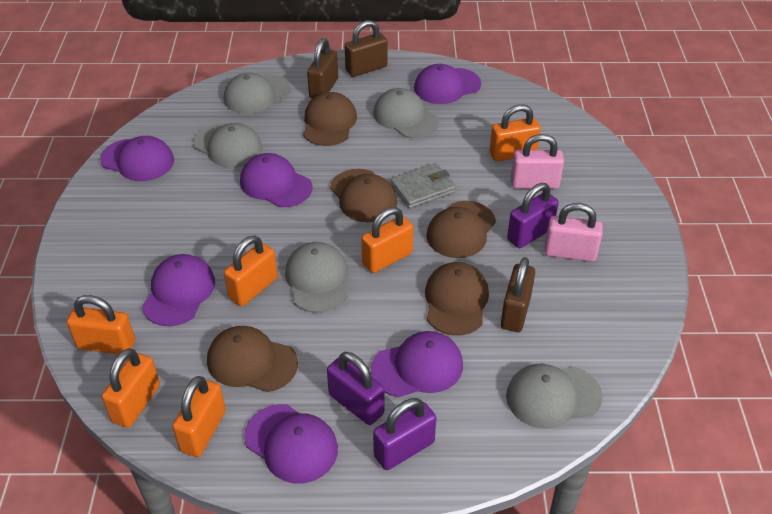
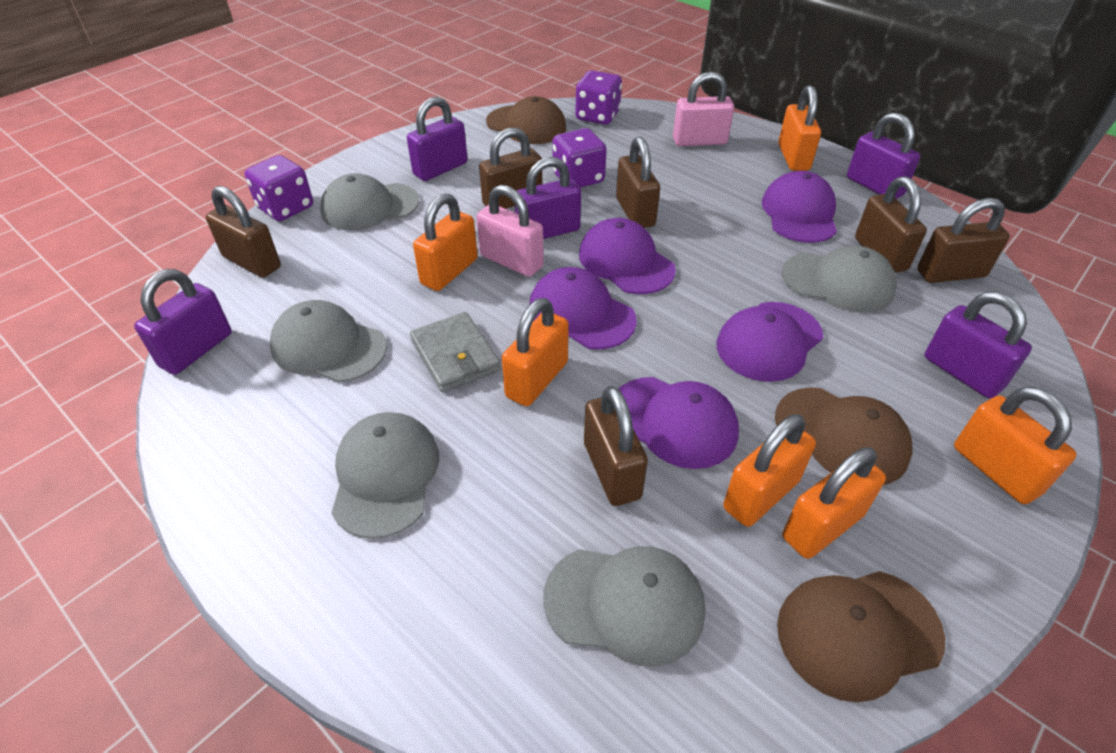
brown cap: [207,326,298,392] [303,92,357,146] [330,169,397,222] [425,262,489,336] [426,201,496,258] = 5 -> [486,96,567,144] [775,387,913,485] [777,571,945,702] = 3
brown padlock: [307,38,338,99] [345,20,388,77] [501,257,535,332] = 3 -> [206,186,281,278] [479,127,542,209] [584,386,648,506] [616,137,660,228] [855,176,927,273] [917,198,1010,283] = 6
purple cap: [100,136,174,181] [142,254,215,326] [240,153,312,207] [244,404,338,483] [371,331,463,397] [414,64,481,104] = 6 -> [529,267,637,350] [579,218,676,294] [619,377,739,469] [716,302,823,382] [762,171,837,243] = 5
purple dice: none = 0 -> [244,155,313,221] [552,128,607,188] [575,70,622,125] = 3
purple padlock: [327,352,384,425] [373,398,436,470] [507,183,559,248] = 3 -> [134,269,232,375] [407,97,468,181] [515,157,581,239] [847,113,921,199] [925,292,1032,398] = 5

